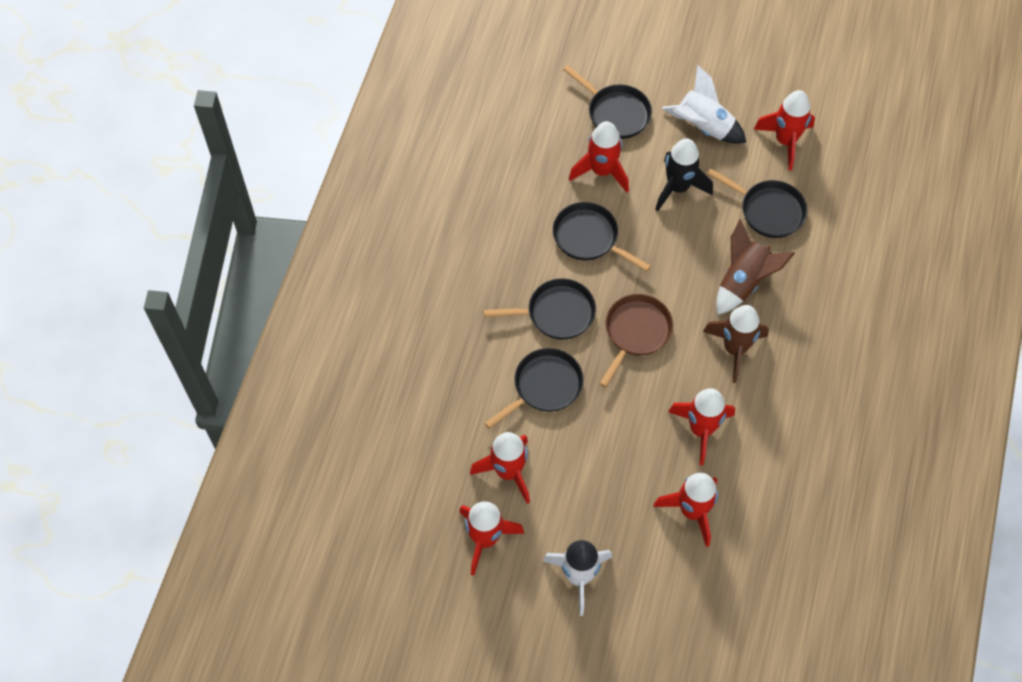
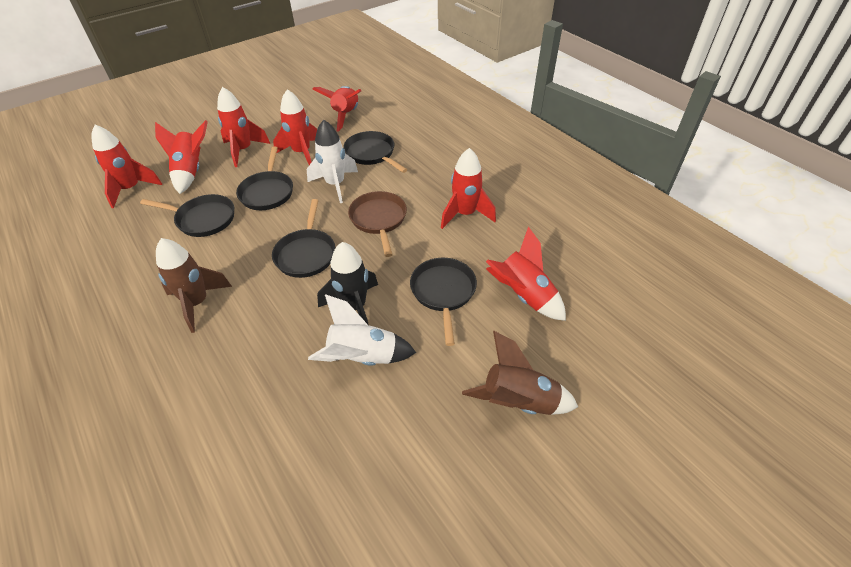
red rocket: [459,501,524,576] [470,432,530,504] [569,121,629,193] [653,473,718,547] [668,388,735,465] [753,90,815,171] = 6 -> [91,125,162,208] [155,120,208,194] [217,87,270,167] [273,89,317,165] [313,86,361,132] [441,148,496,229] [486,226,566,321] = 7

